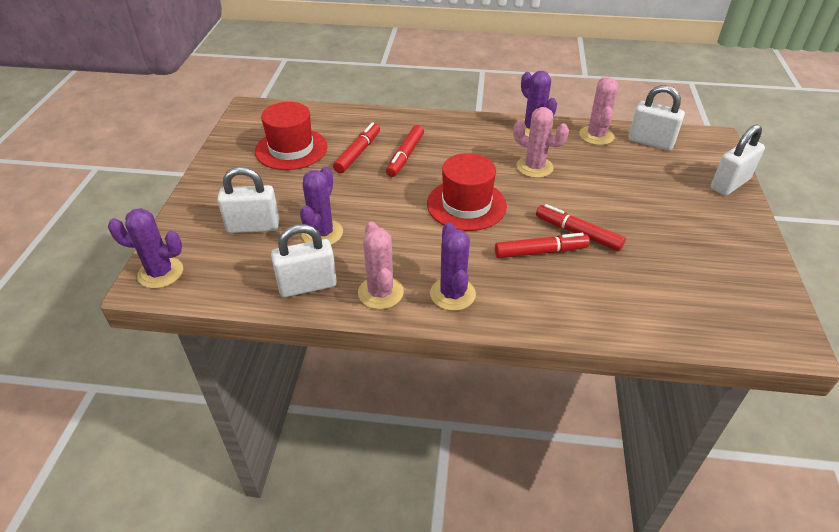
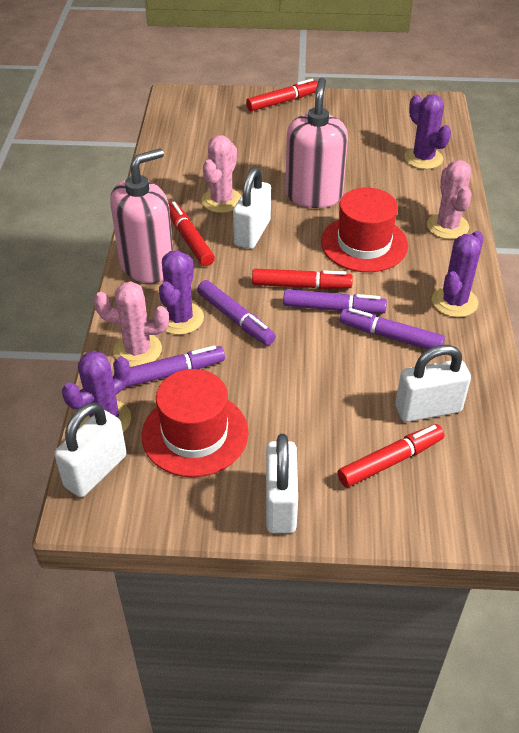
pink soap dispenser: none = 0 -> [110,148,173,283] [285,77,348,208] = 2
purple marker: none = 0 -> [125,345,225,388] [197,280,276,345] [283,289,387,313] [340,308,445,350] = 4

